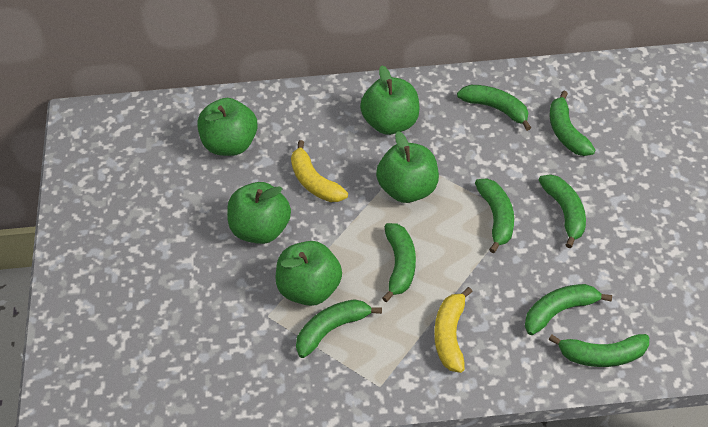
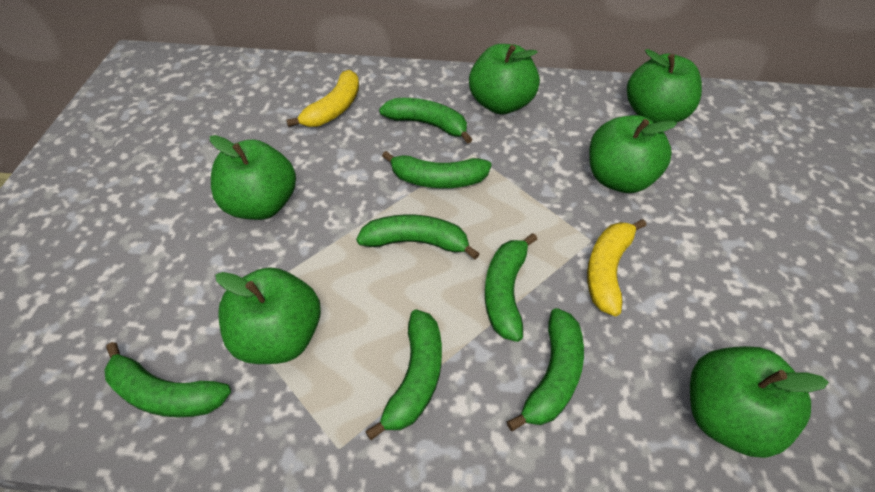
green apple: [197,98,258,156] [227,182,291,244] [275,241,342,306] [360,65,420,135] [376,131,439,203] = 5 -> [210,135,296,220] [215,267,321,364] [469,44,540,115] [589,115,677,193] [627,49,702,123] [690,346,829,458] = 6
green banana: [296,299,382,358] [382,223,416,302] [457,85,531,131] [475,178,514,253] [525,284,612,335] [539,174,586,248] [549,334,649,367] [550,91,596,156] = 8 -> [104,342,231,417] [356,215,480,259] [365,310,442,440] [379,98,473,144] [382,151,491,188] [485,233,537,342] [507,308,584,431] = 7

